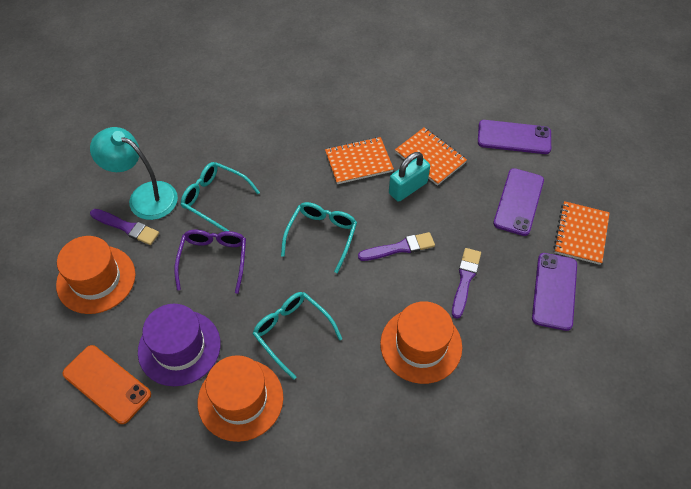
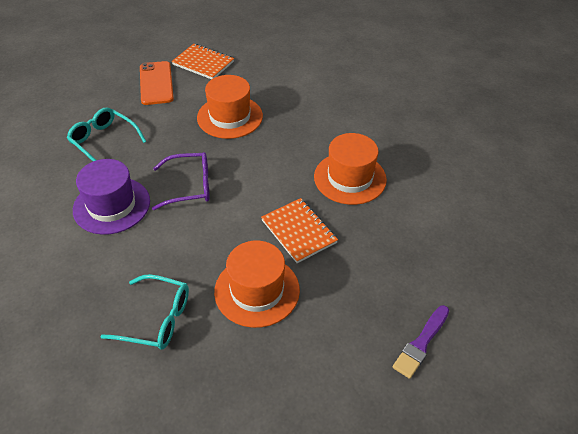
orange notebook: [325,137,394,184] [395,128,467,186] [553,201,610,265] = 3 -> [171,44,234,79] [261,198,338,263] = 2
purple brush: [90,209,159,245] [358,232,435,261] [452,248,481,319] = 3 -> [393,305,449,379] = 1
purple phone: [478,120,551,154] [493,168,544,236] [532,253,577,331] = 3 -> none = 0
turquoise glasses: [181,162,260,232] [253,292,342,380] [281,202,357,273] = 3 -> [67,107,147,161] [100,274,189,350] = 2
turquoise lamp: [90,127,178,220] = 1 -> none = 0
turquoise padlock: [389,152,430,202] = 1 -> none = 0

